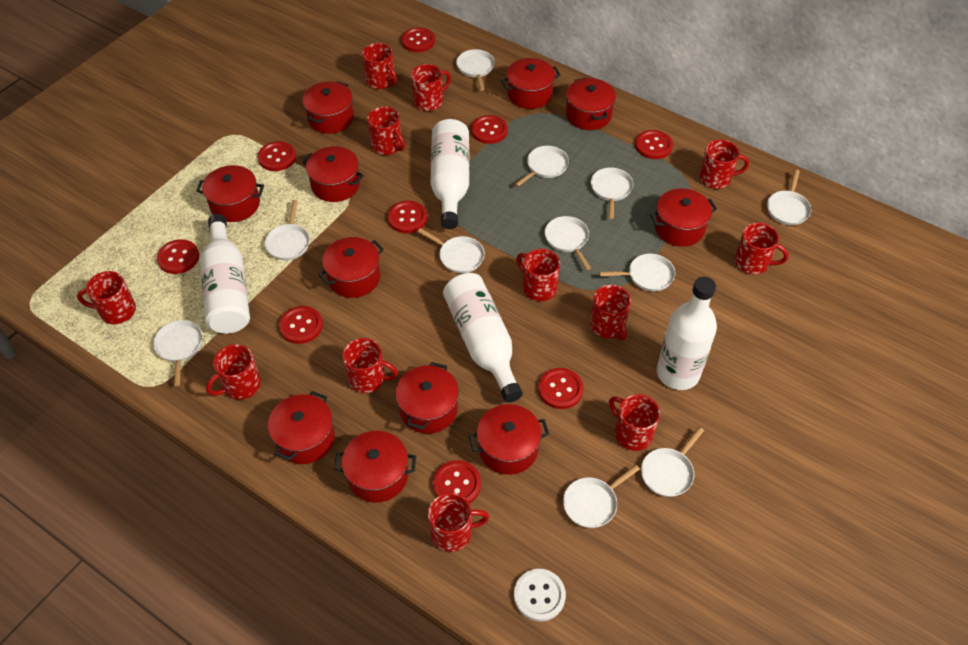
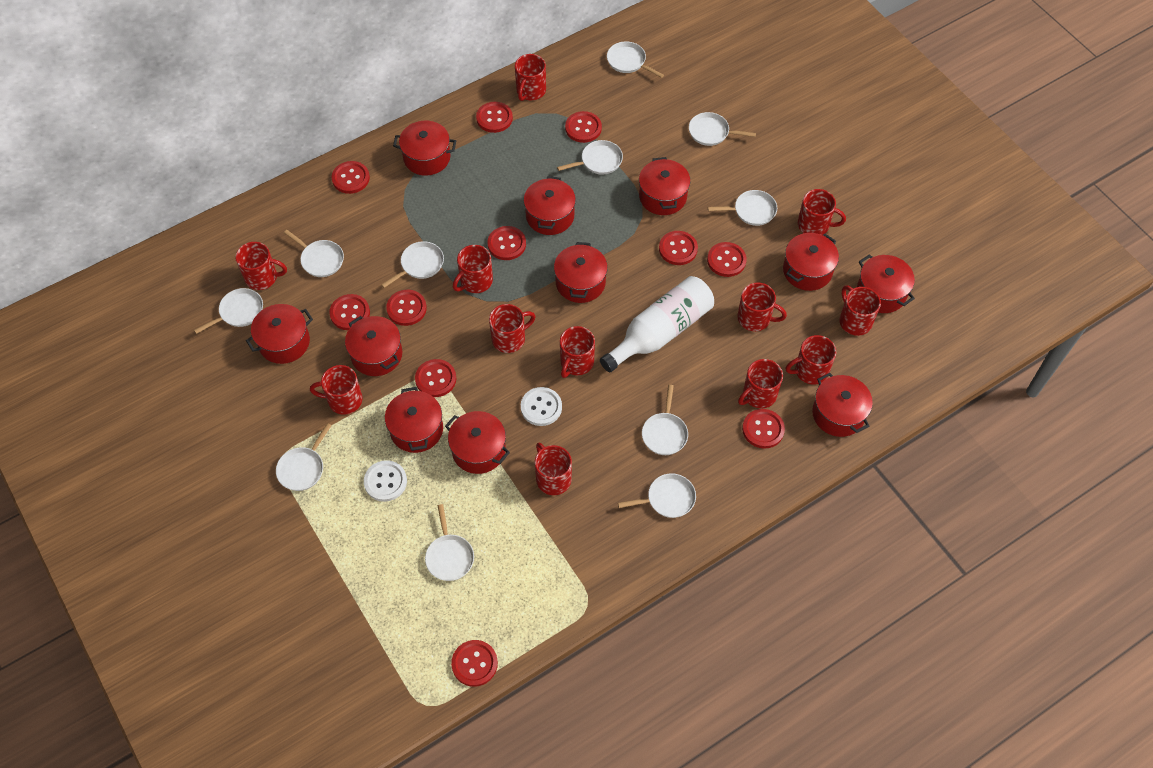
red button: [157,239,199,274] [258,141,296,171] [279,306,323,344] [388,201,427,233] [401,27,435,52] [433,460,481,503] [471,115,508,144] [538,368,584,409] [635,130,673,159] = 9 -> [329,294,370,330] [332,161,370,194] [386,290,427,326] [415,359,456,397] [451,640,498,687] [476,102,513,133] [487,226,526,260] [565,111,602,143] [659,231,698,265] [707,242,747,277] [742,409,785,448] = 11
white bottle: [200,214,250,334] [431,119,469,229] [443,273,523,403] [657,277,717,390] = 4 -> [600,276,714,373] = 1
white button: [514,569,566,621] = 1 -> [364,460,407,502] [521,387,562,426] = 2

